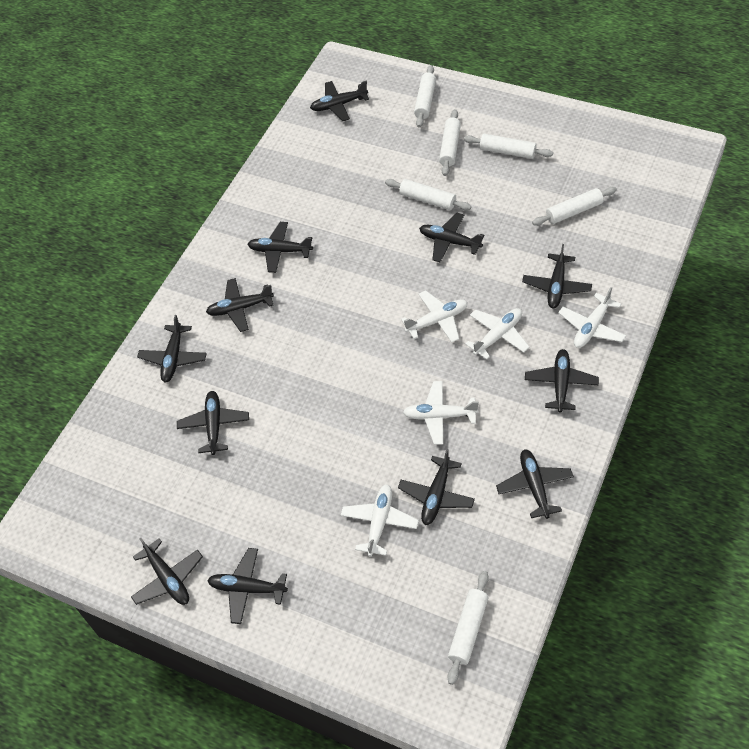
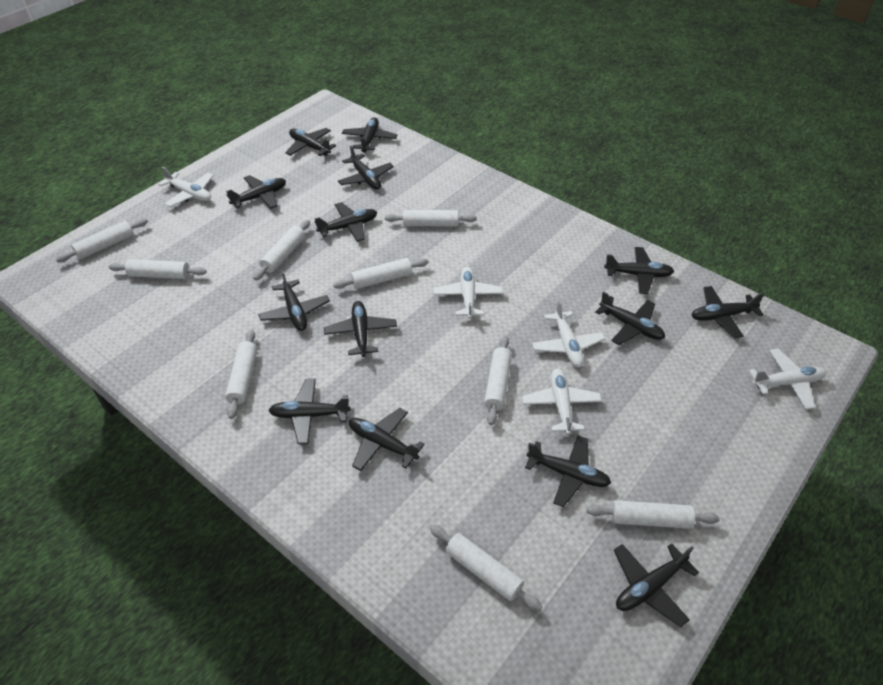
black plane: [131,538,203,605] [137,315,207,382] [177,391,249,455] [206,278,274,332] [207,548,288,624] [247,222,313,273] [310,81,369,121] [398,449,475,525] [419,213,485,262] [496,449,574,519] [522,244,592,308] [525,349,599,413] = 12 -> [226,175,286,209] [259,270,330,331] [268,379,351,444] [285,128,336,156] [314,202,377,242] [324,301,397,357] [338,146,394,189] [342,117,398,153] [349,408,425,471] [525,436,611,507] [595,292,665,345] [604,247,674,294] [614,543,699,627] [691,286,764,338] = 14
white rolling pin: [385,179,471,210] [414,65,436,127] [439,109,461,176] [448,571,489,685] [464,134,553,159] [532,187,617,226] = 6 -> [56,218,148,262] [109,259,207,279] [225,329,257,419] [253,220,310,280] [333,258,429,289] [385,210,477,226] [430,525,542,611] [484,336,512,425] [587,500,719,529] = 9

